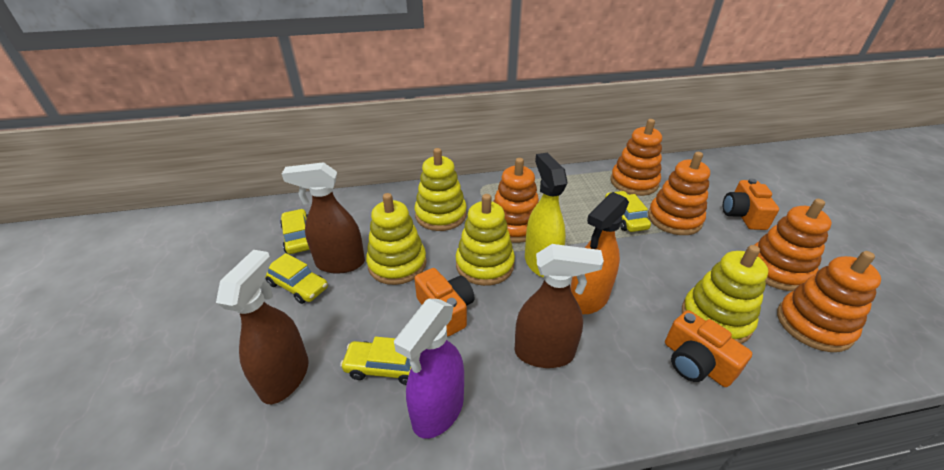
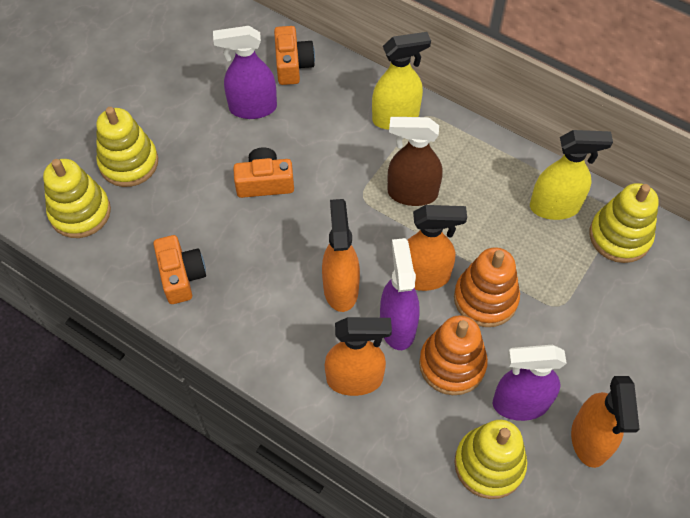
brown spray bottle: [216,250,309,404] [282,162,365,274] [515,244,604,368] = 3 -> [387,117,443,206] = 1
orange spray bottle: [571,192,629,314] = 1 -> [322,199,360,312] [325,317,392,396] [408,205,467,291] [571,376,640,468] = 4
orange stacking toy: [493,158,539,243] [610,119,662,196] [648,152,710,235] [755,199,832,291] [777,251,881,352] = 5 -> [419,315,488,395] [454,247,520,327] = 2
purple spray bottle: [394,299,464,439] = 1 -> [213,26,277,119] [380,238,420,350] [493,345,567,421] = 3
yellow car: [265,253,328,304] [280,209,310,254] [340,337,411,385] [605,191,651,232] = 4 -> none = 0
yellow spray bottle: [525,153,568,278] = 1 -> [372,32,431,130] [530,130,613,220] = 2

